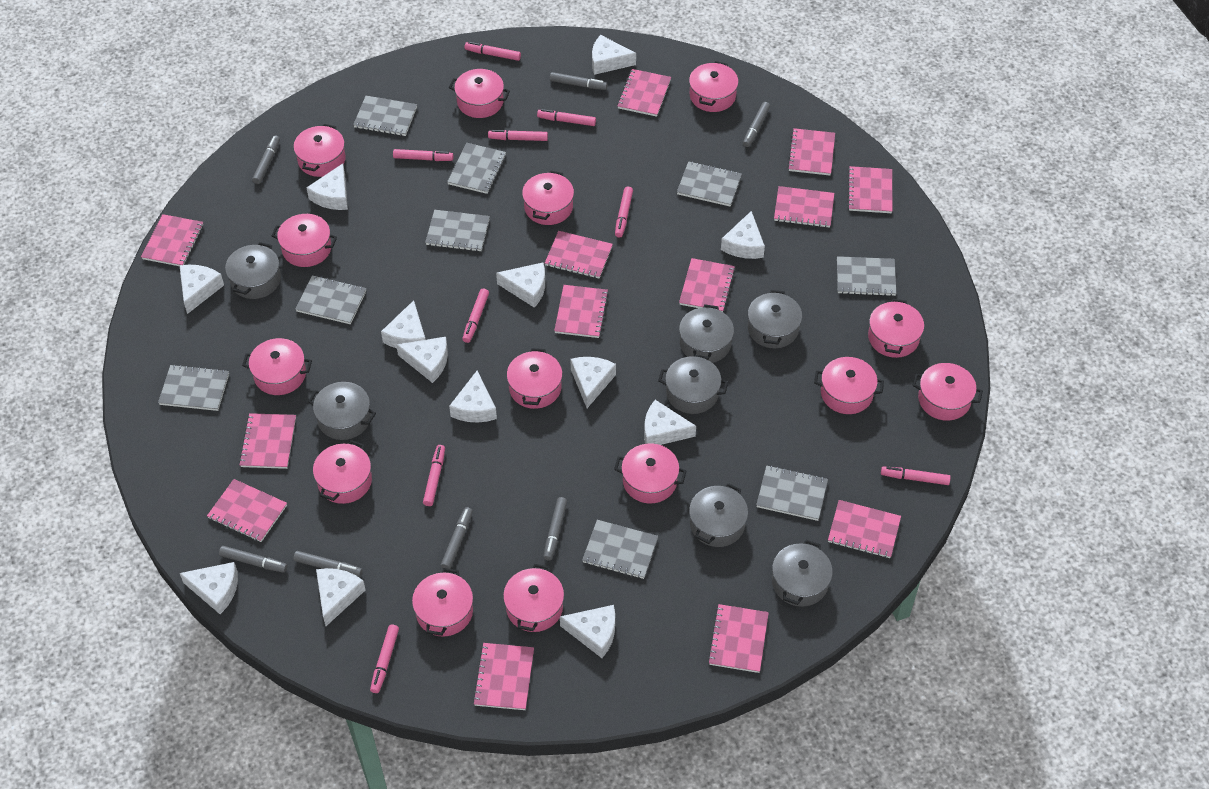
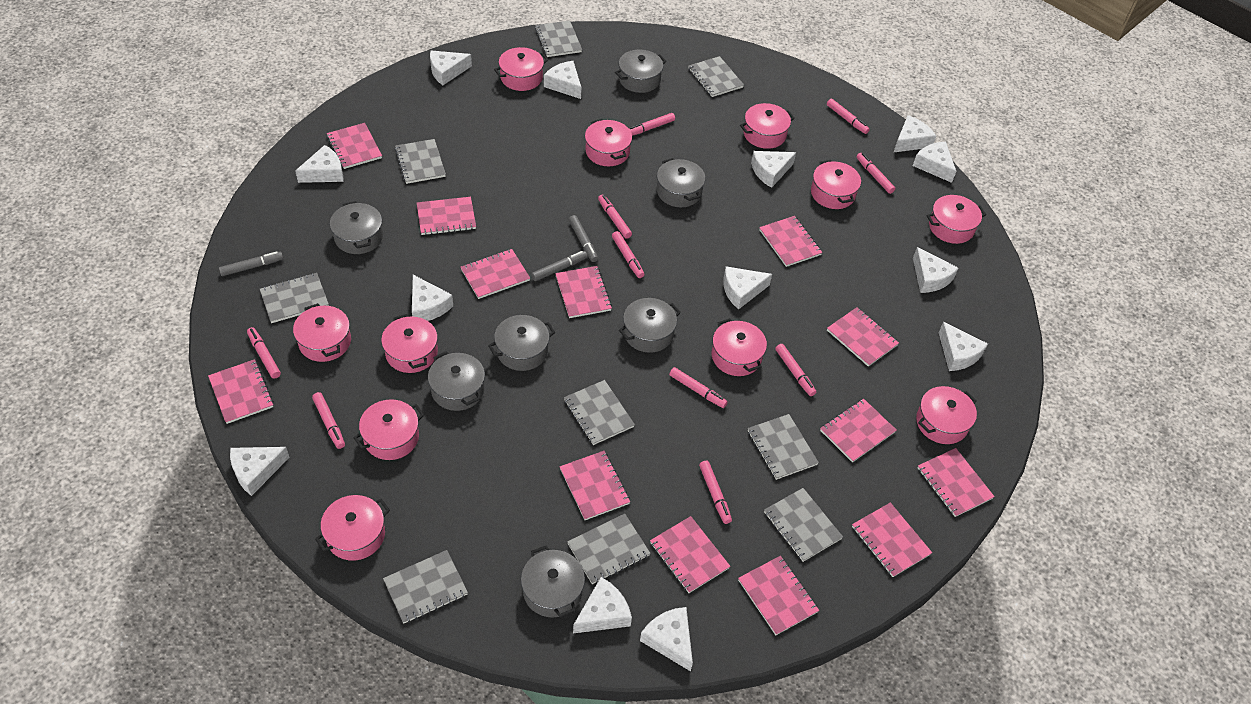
grey marker: [219,546,287,573] [252,135,280,184] [293,551,362,577] [441,507,473,569] [543,497,567,561] [550,72,607,90] [743,102,770,147] = 7 -> [219,251,283,276] [531,251,587,281] [569,215,598,262] = 3
pink marker: [370,624,399,693] [393,149,453,161] [423,445,445,506] [462,289,489,343] [464,42,521,61] [488,130,548,141] [537,109,596,126] [615,187,633,238] [881,466,951,485] = 9 -> [247,327,281,379] [312,392,345,449] [598,194,632,239] [612,231,644,278] [629,113,675,136] [669,367,728,408] [699,461,732,524] [775,344,816,396] [827,99,870,134] [857,153,895,194] = 10
pink pot: [242,338,312,395] [272,214,337,267] [293,124,346,177] [313,440,372,504] [412,568,473,637] [449,69,510,118] [503,564,564,632] [507,348,563,409] [522,170,574,225] [614,443,686,504] [689,61,739,112] [814,357,884,414] [868,299,924,358] [912,363,983,421] = 14 -> [293,303,351,362] [315,495,390,561] [354,399,424,460] [381,314,438,373] [494,47,548,91] [585,119,632,166] [712,318,767,376] [740,103,795,149] [811,160,861,209] [916,386,977,444] [927,195,986,244] = 11

